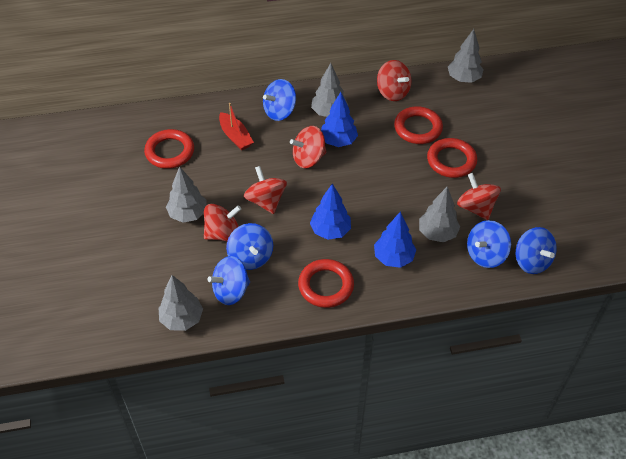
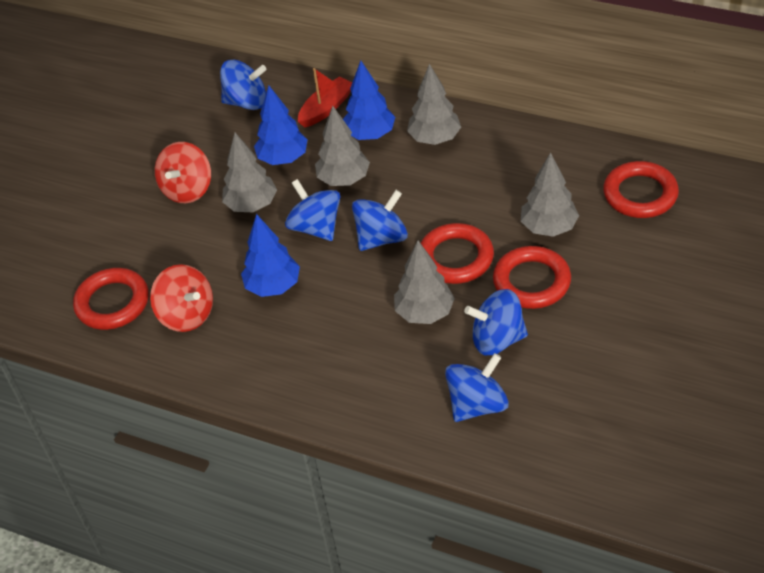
red spinning top: [204,204,241,241] [244,166,287,214] [290,126,327,168] [377,60,412,101] [457,173,501,220] = 5 -> [150,264,213,332] [155,142,211,203] = 2

